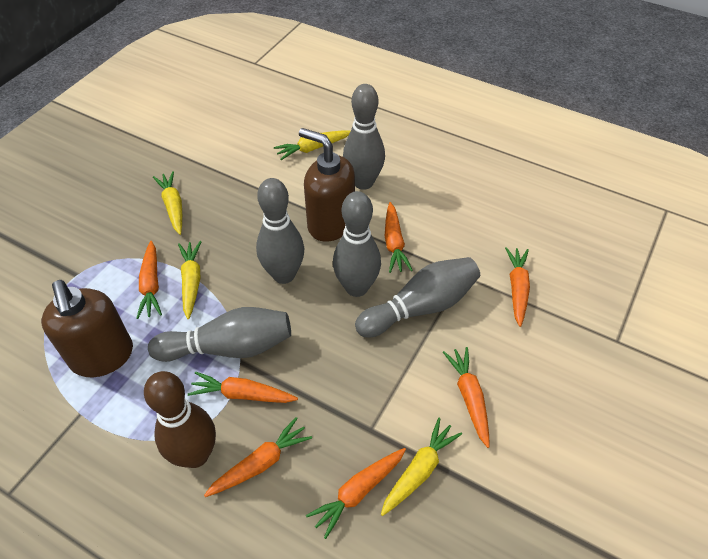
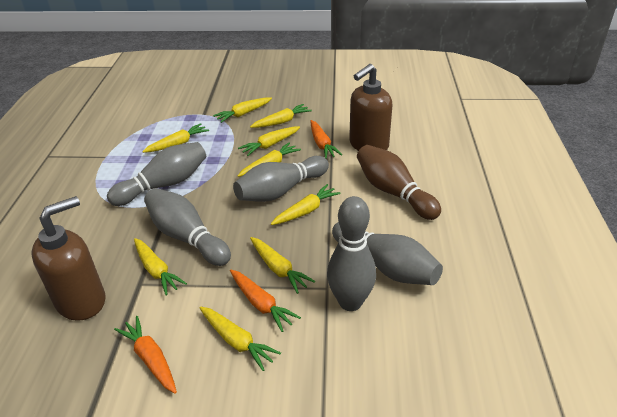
orange carrot: [136,241,162,319] [188,372,298,403] [204,417,312,497] [306,448,406,539] [385,202,413,273] [443,347,490,448] [505,247,530,327] = 7 -> [114,316,177,394] [230,270,301,332] [311,120,342,159] = 3
yellow carrot: [153,171,182,235] [178,241,202,319] [274,130,350,160] [381,418,462,516] = 4 -> [134,238,187,296] [142,123,209,153] [200,307,281,371] [213,98,272,123] [237,142,301,177] [238,126,300,156] [250,104,312,128] [250,237,315,294] [271,184,341,225] = 9

